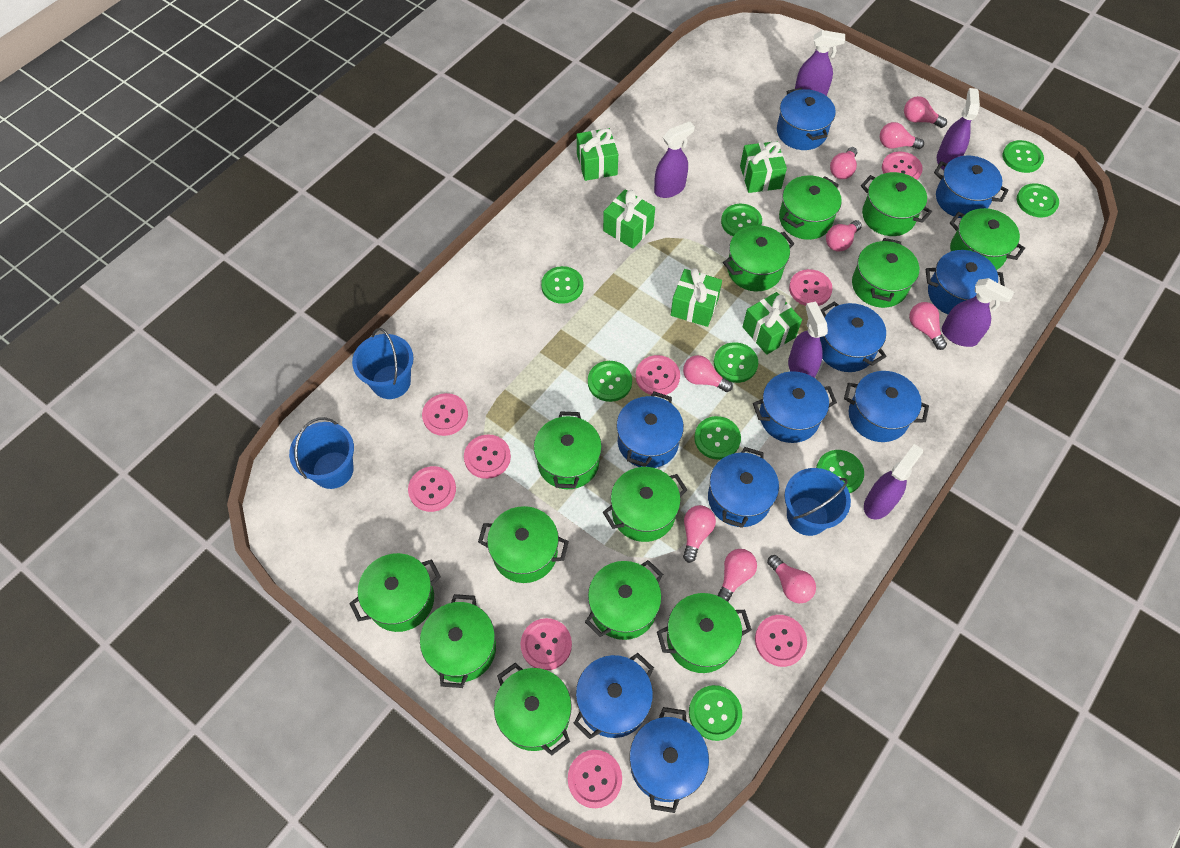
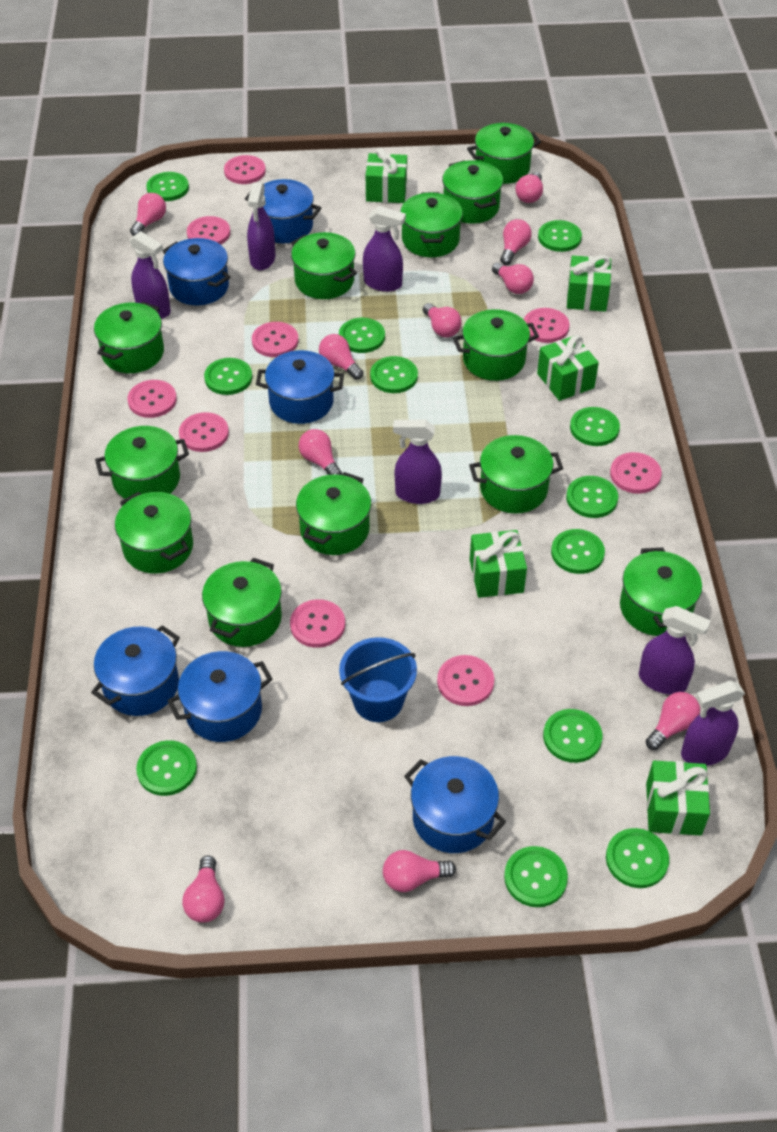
blue bucket: [289,417,354,489] [352,328,414,399] [785,468,851,536] = 3 -> [339,637,417,722] = 1
blue pot: [573,653,654,739] [616,392,684,468] [629,707,709,813] [708,447,779,528] [753,371,837,443] [777,88,836,150] [820,301,887,372] [844,371,929,442] [926,250,1005,314] [934,156,1008,218] = 10 -> [91,625,180,716] [162,238,231,305] [167,651,273,742] [245,179,321,243] [256,350,344,424] [404,756,506,853] = 6
green button: [541,266,583,304] [588,361,632,402] [689,685,742,741] [694,416,741,460] [714,342,758,383] [721,204,762,236] [816,450,864,493] [1003,140,1044,173] [1017,183,1059,217] = 9 -> [136,740,197,796] [146,172,189,201] [204,358,252,395] [339,318,385,353] [370,356,418,393] [504,846,568,907] [538,220,582,252] [543,709,603,763] [551,529,605,574] [566,476,618,518] [570,407,620,446] [606,828,669,888] = 12
green pot: [349,553,441,632] [420,594,496,688] [478,506,569,583] [494,663,572,756] [534,411,602,489] [585,560,663,640] [603,467,687,542] [657,593,752,673] [723,225,794,291] [779,175,842,240] [852,238,919,308] [861,172,932,236] [950,208,1025,270] = 13 -> [94,302,164,373] [95,426,189,499] [115,492,193,574] [202,558,282,647] [291,232,357,299] [296,472,371,555] [400,192,463,257] [442,160,503,224] [453,309,539,381] [467,123,541,184] [469,435,563,514] [620,547,702,636] = 12
pink light bulb: [683,355,733,392] [683,505,716,563] [717,549,757,602] [767,555,816,604] [826,220,862,252] [830,147,857,179] [880,122,924,149] [904,96,947,128] [909,302,947,350] = 9 -> [130,193,166,236] [182,856,225,923] [299,429,342,475] [319,334,363,380] [383,850,456,892] [423,303,462,338] [492,263,534,294] [500,219,532,265] [515,172,543,203] [646,692,701,750] = 10

